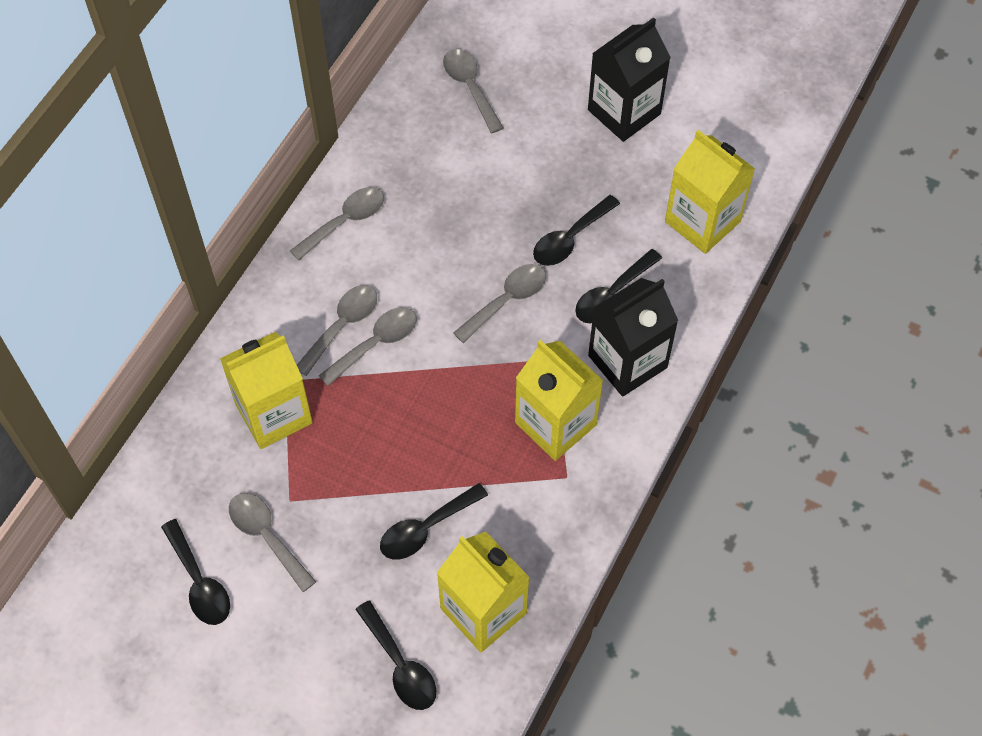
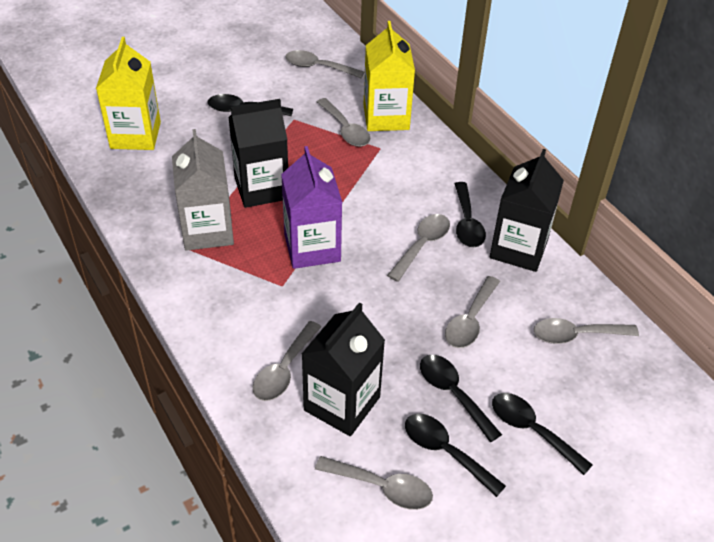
black carton: [588,17,671,142] [588,278,678,397] = 2 -> [228,99,288,208] [302,303,385,436] [490,149,564,272] = 3
grey carton: none = 0 -> [172,129,234,251] = 1
grey spoon: [229,493,316,592] [290,187,384,261] [297,285,377,376] [319,307,417,386] [443,49,504,133] [453,264,546,343] = 6 -> [253,321,321,401] [286,50,364,78] [315,456,433,510] [317,98,370,147] [387,214,450,282] [445,276,500,348] [534,318,639,344] = 7
purple carton: none = 0 -> [281,146,342,269] = 1
yellow carton: [220,332,313,449] [437,532,530,652] [515,340,603,461] [665,130,755,254] = 4 -> [96,37,161,150] [363,21,415,131] = 2

